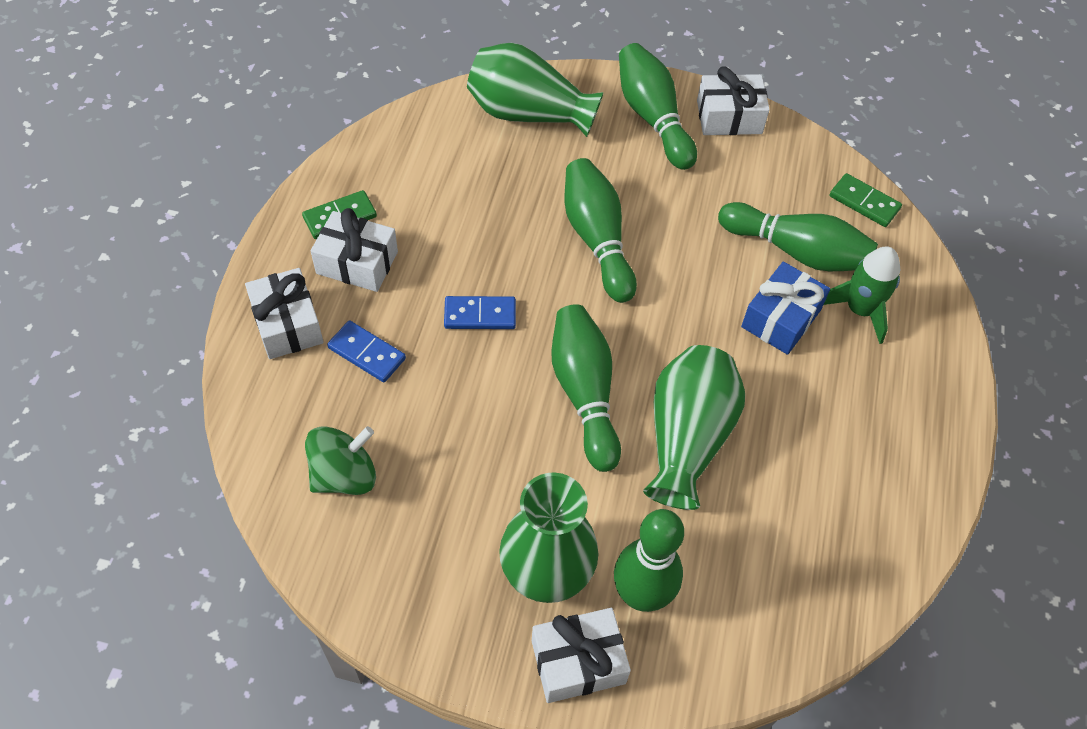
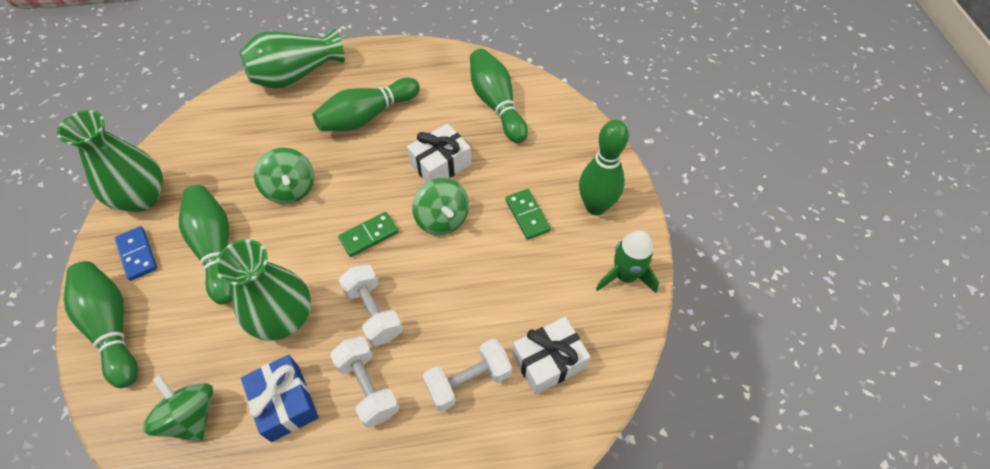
blue domino: [327,321,406,382] [444,296,516,329] = 2 -> [115,226,157,281] = 1
green spinning top: [305,426,376,495] = 1 -> [143,374,213,442] [254,148,314,204] [412,178,469,235] = 3
white dumbbell: none = 0 -> [330,336,399,428] [338,264,403,346] [423,339,512,412] = 3
white gift: [245,268,324,359] [311,208,398,292] [532,608,631,703] [697,66,770,135] = 4 -> [407,124,471,182] [512,317,590,395] = 2

